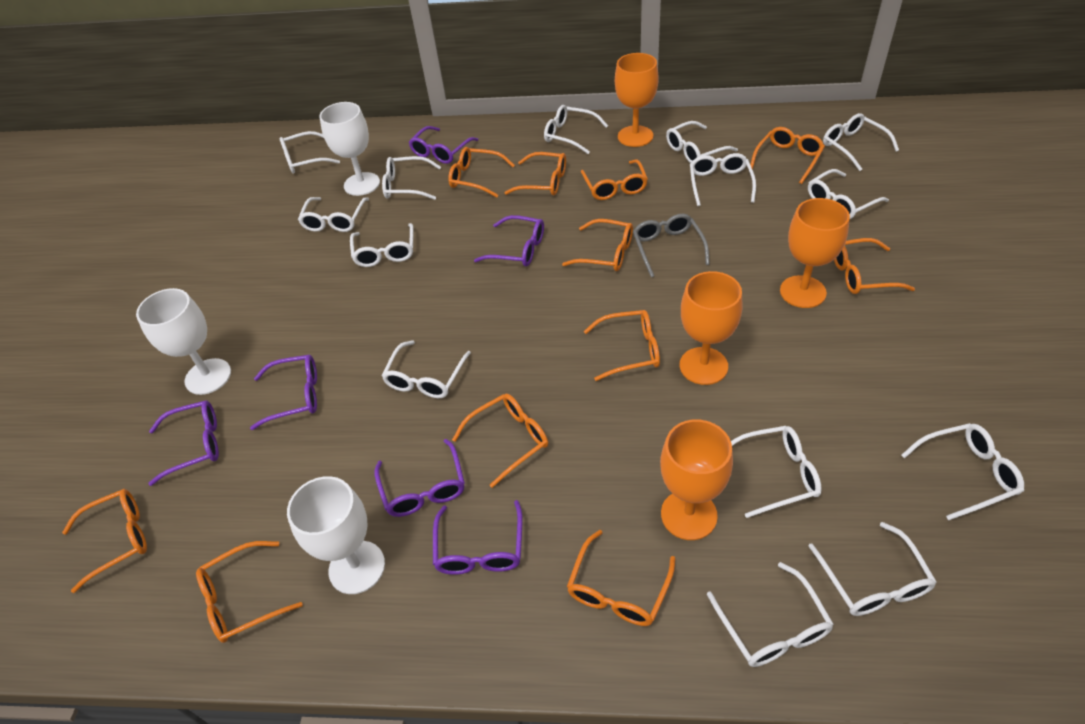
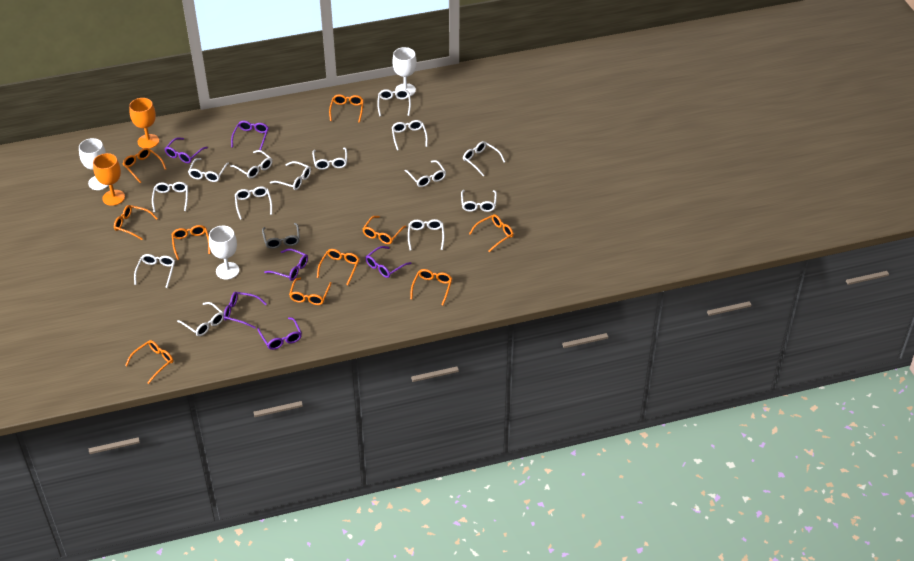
orange glasses: [62,489,147,593] [196,541,303,643] [448,147,515,198] [452,394,548,488] [504,152,566,195] [562,219,633,271] [567,530,675,626] [581,159,648,200] [584,310,660,381] [750,127,825,184] [834,238,915,294] = 11 -> [114,205,158,240] [122,148,166,183] [125,340,173,384] [172,225,211,260] [289,278,332,305] [317,249,360,285] [329,94,364,123] [363,216,406,244] [410,269,452,306] [469,214,514,252] = 10
orange goblet: [615,53,659,147] [660,420,733,540] [680,271,742,385] [780,198,850,308] = 4 -> [93,153,125,206] [129,98,159,148] = 2

